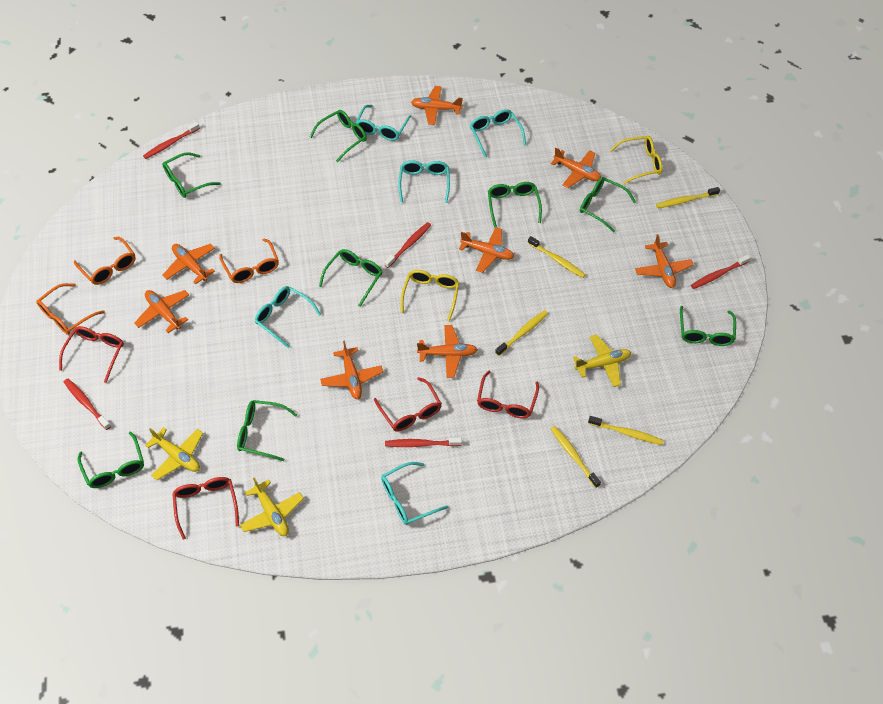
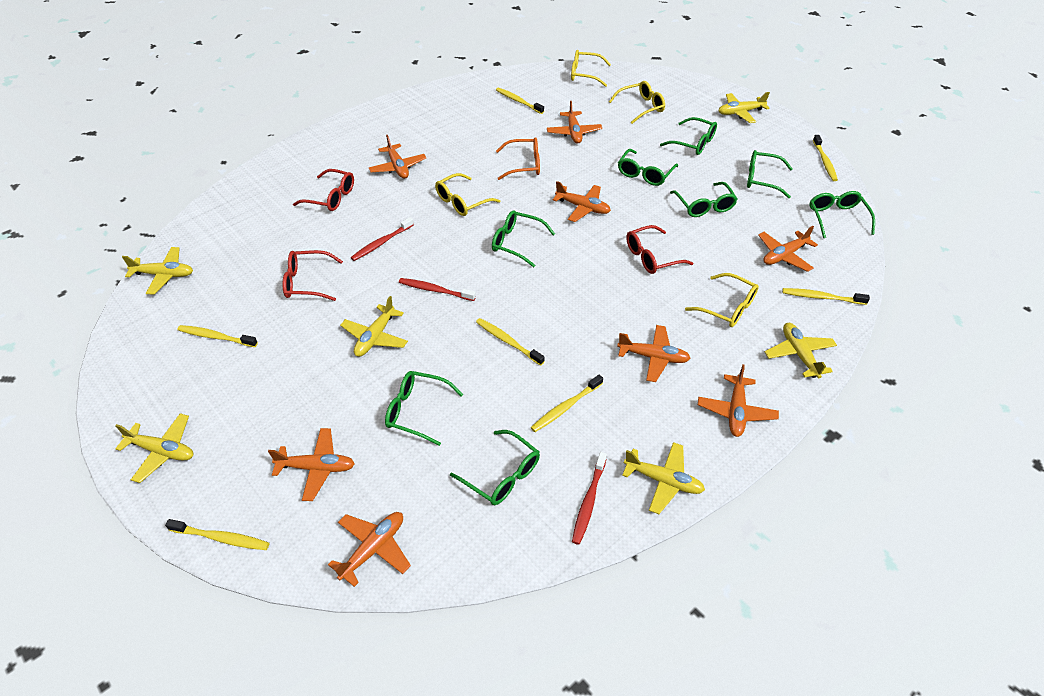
orange glasses: [36,283,105,335] [74,237,136,285] [219,239,279,283] = 3 -> [496,137,540,180] = 1
red glasses: [59,326,124,383] [172,477,239,540] [374,377,442,431] [477,371,539,418] = 4 -> [282,250,343,301] [293,169,354,211] [626,225,693,274] = 3
red toothbrush: [64,379,111,430] [143,122,200,159] [384,222,431,268] [385,438,462,447] [691,255,751,289] = 5 -> [351,217,414,261] [399,278,476,301] [572,452,607,545] = 3
turquoise glasses: [255,286,321,348] [356,105,412,141] [381,462,448,525] [398,160,450,203] [470,109,526,158] = 5 -> none = 0
yellow glasses: [401,270,459,322] [609,136,662,184] = 2 -> [435,173,500,216] [571,50,611,87] [609,81,665,124] [685,273,759,327] = 4
yellow plane: [145,427,203,480] [240,477,304,536] [573,334,631,387] = 3 -> [115,413,193,483] [122,247,193,295] [340,296,408,357] [622,442,705,514] [718,92,770,123] [765,323,837,378] = 6
yellow toothbrush: [495,310,548,356] [528,236,586,278] [551,426,601,488] [588,416,663,445] [656,187,720,208] = 5 -> [165,519,269,550] [177,325,258,347] [476,318,545,366] [496,88,544,114] [531,375,603,432] [782,288,870,305] [813,135,838,181] = 7

